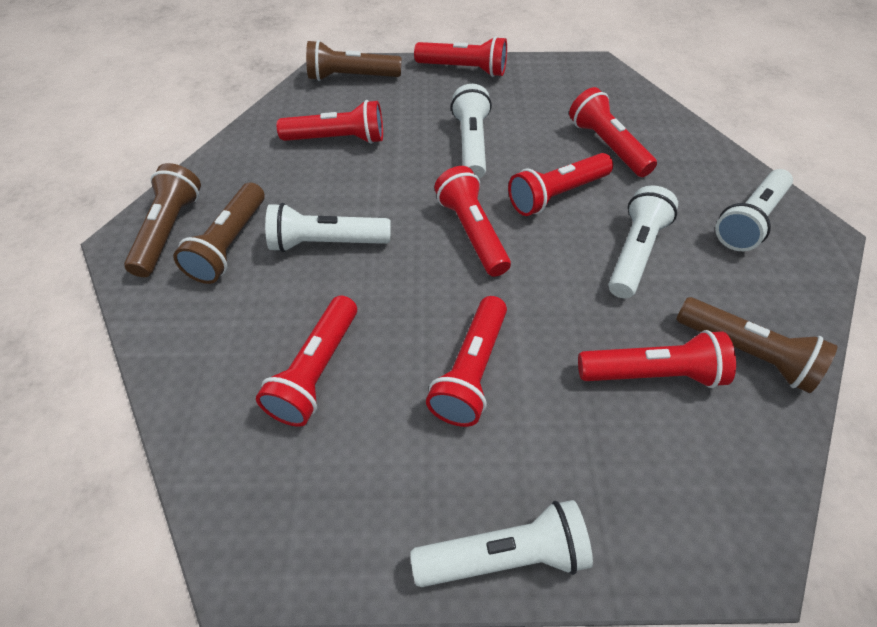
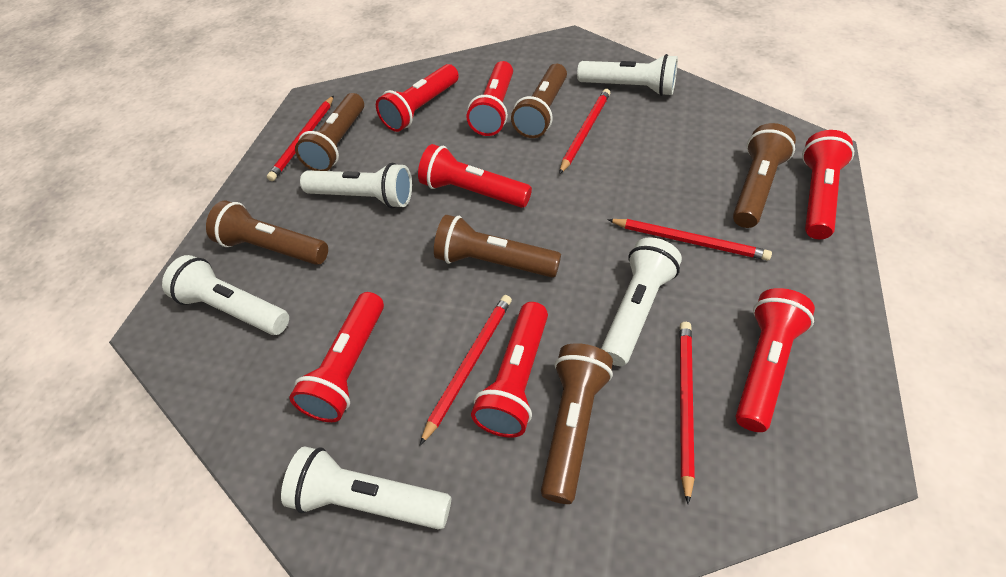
brown flashlight: [124,163,201,277] [173,182,265,284] [306,40,401,81] [676,297,837,393] = 4 -> [206,201,328,265] [295,93,364,171] [434,215,561,277] [511,64,567,138] [541,343,613,504] [733,123,796,228] = 6
red flashlight: [256,296,357,427] [277,100,383,144] [414,36,507,77] [426,296,507,427] [434,166,511,277] [508,153,613,216] [569,87,657,177] [578,330,736,388] = 8 -> [289,292,384,422] [376,64,459,132] [418,144,532,208] [467,61,513,136] [471,302,548,438] [735,288,815,432] [802,130,854,239] = 7
red pencil: none = 0 -> [267,95,334,181] [420,295,512,445] [559,89,610,174] [607,219,772,261] [680,322,695,504] = 5

